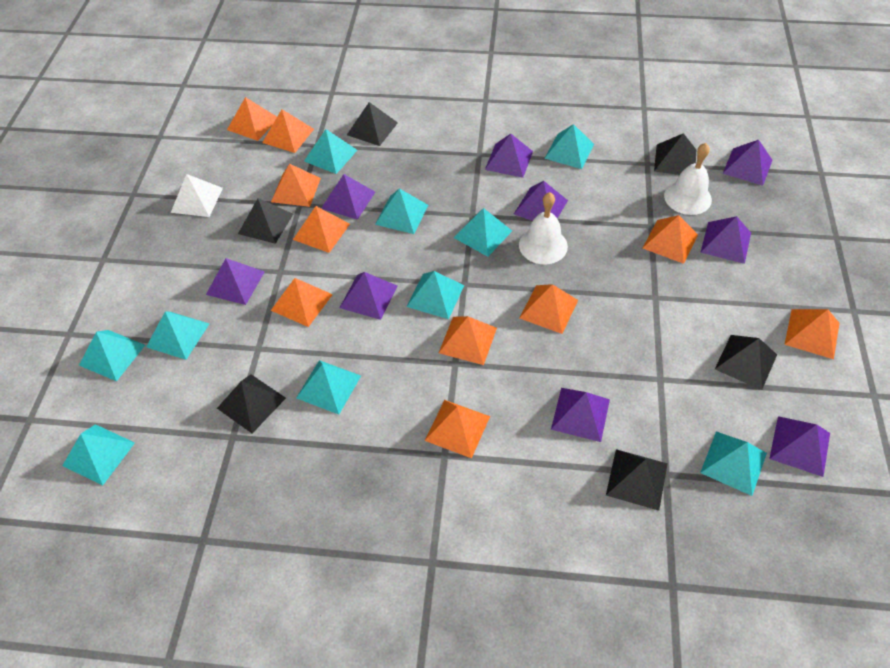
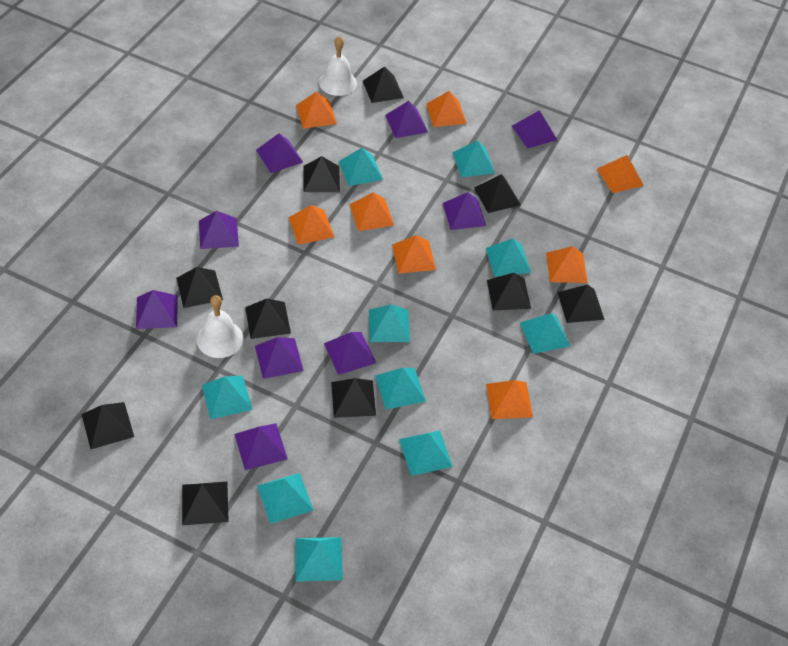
black pyramid: [217,374,286,433] [238,198,293,244] [347,102,398,146] [606,449,668,511] [654,133,696,175] [715,335,777,390] = 6 -> [81,402,134,449] [176,267,223,308] [182,482,229,525] [245,299,291,339] [303,156,340,192] [331,378,376,418] [363,66,404,103] [474,174,521,213] [487,273,531,310] [557,284,605,323] = 10
orange pyramid: [227,97,277,141] [262,109,314,153] [271,164,321,207] [271,278,333,327] [293,206,350,253] [425,400,490,458] [439,316,497,365] [520,284,578,334] [643,215,698,264] [784,309,840,359] = 10 -> [288,205,334,245] [296,91,337,129] [349,192,394,231] [392,235,436,274] [426,91,467,127] [486,380,533,419] [546,246,588,283] [597,155,644,193] = 8
white pyramid: [171,174,223,217] = 1 -> none = 0

